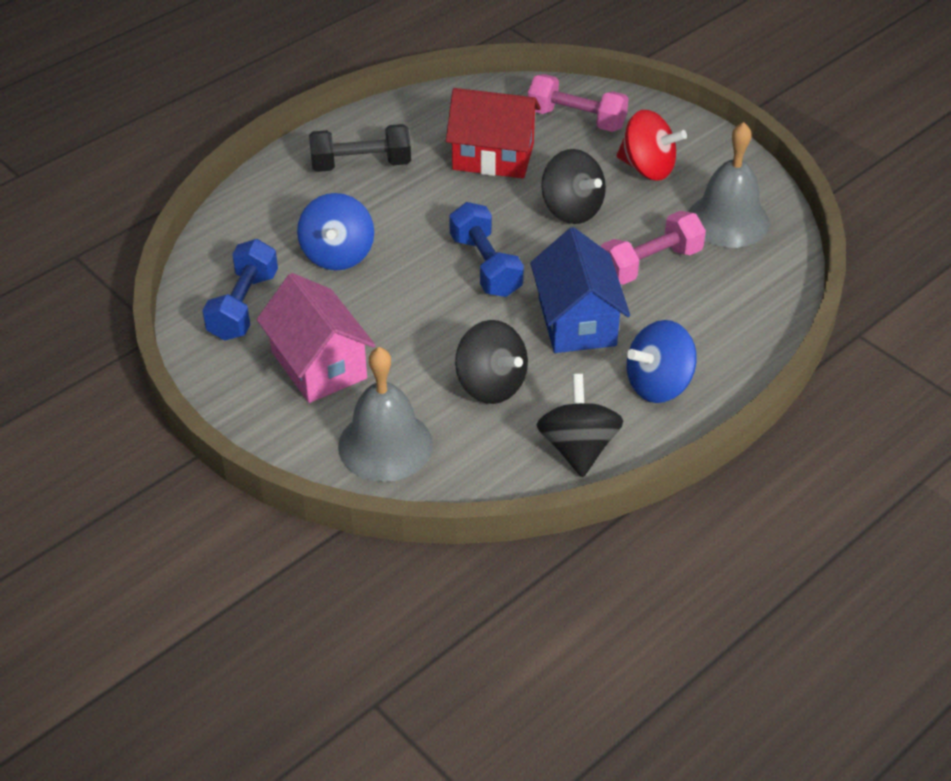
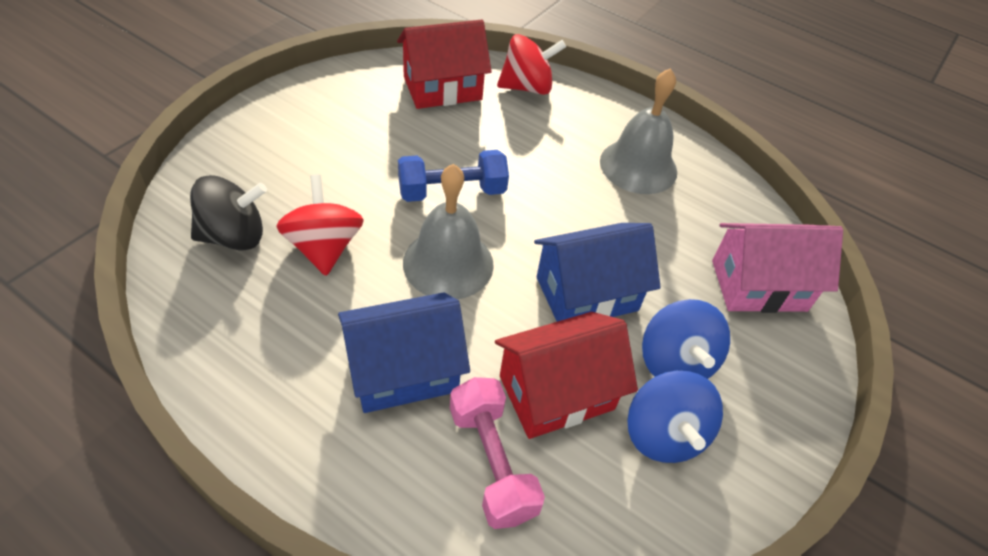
black dumbbell: [309,124,411,172] = 1 -> none = 0
black spinning top: [455,320,528,404] [537,374,623,477] [541,149,606,224] = 3 -> [190,175,267,251] = 1
blue dumbbell: [202,239,278,341] [449,202,524,297] = 2 -> [398,150,509,202] = 1
blue house: [530,227,630,353] = 1 -> [338,292,470,413] [534,223,661,322] = 2
pink dumbbell: [528,74,629,132] [600,211,706,285] = 2 -> [450,377,545,529] = 1
red house: [446,88,541,178] = 1 -> [397,19,492,109] [495,312,638,439] = 2
red spinning top: [617,110,687,181] = 1 -> [276,175,364,276] [497,34,566,95] = 2

